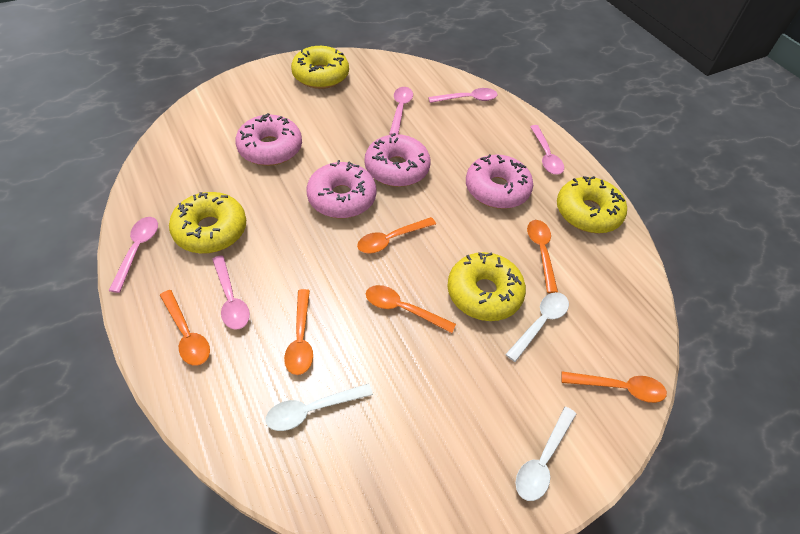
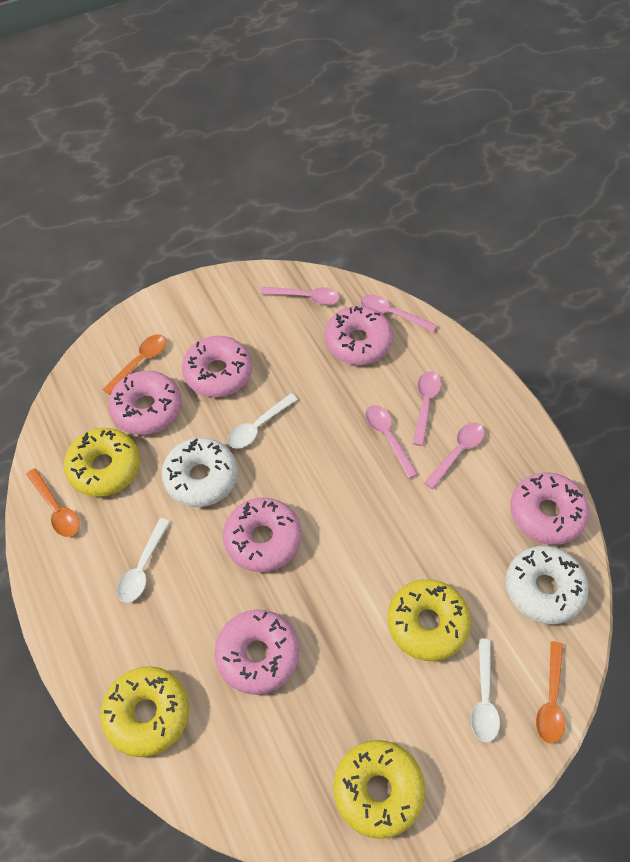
orange spoon: [160,290,210,366] [284,289,313,375] [357,217,436,254] [366,285,456,333] [527,220,558,293] [561,371,667,403] = 6 -> [26,468,80,537] [103,334,166,395] [536,641,565,744] = 3
pink donut: [235,113,302,166] [307,160,377,218] [364,133,431,187] [466,154,533,209] = 4 -> [109,371,181,435] [182,336,252,397] [215,610,299,695] [223,497,302,572] [324,306,393,365] [510,472,589,545] = 6
white donut: none = 0 -> [162,437,238,507] [506,546,589,625] = 2

